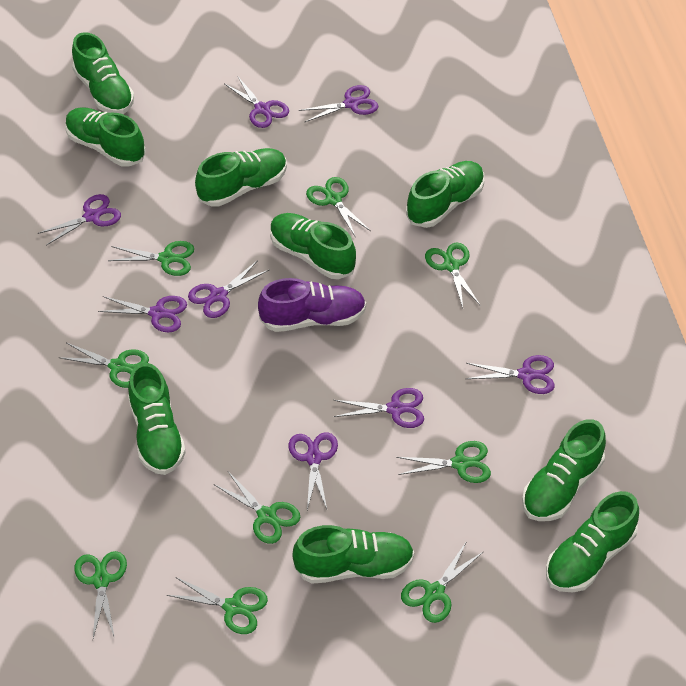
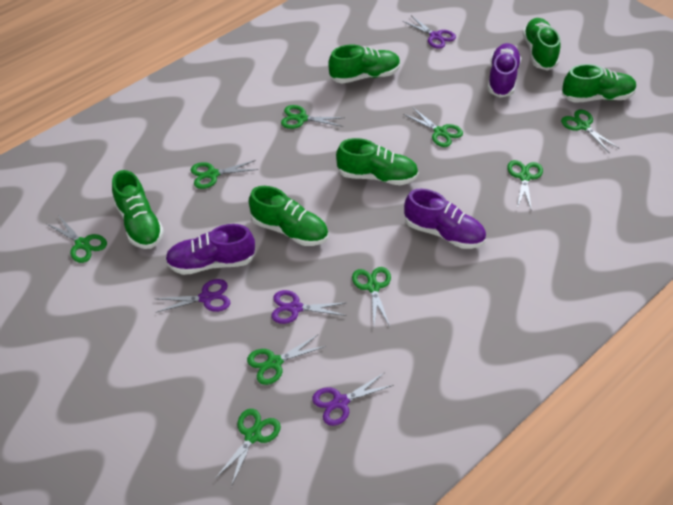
green shoe: [65,107,146,167] [72,32,134,114] [128,363,186,475] [195,148,287,207] [270,213,356,279] [293,525,414,584] [406,161,484,228] [522,419,606,521] [546,491,639,593] = 9 -> [112,170,164,249] [249,186,328,246] [328,45,400,84] [336,138,419,185] [523,18,560,71] [562,64,637,103] = 6
purple scissors: [37,194,121,246] [98,296,187,332] [188,260,270,318] [225,76,289,128] [289,432,338,510] [299,85,378,123] [334,388,424,428] [466,355,555,394] = 8 -> [156,279,230,313] [271,290,347,324] [312,373,393,426] [403,16,456,49] = 4
purple shoe: [258,278,366,332] = 1 -> [165,224,256,275] [404,188,486,249] [487,43,521,98] = 3

